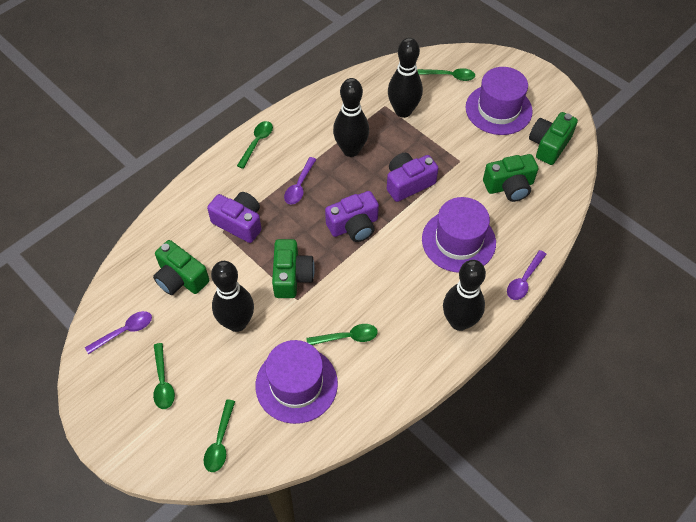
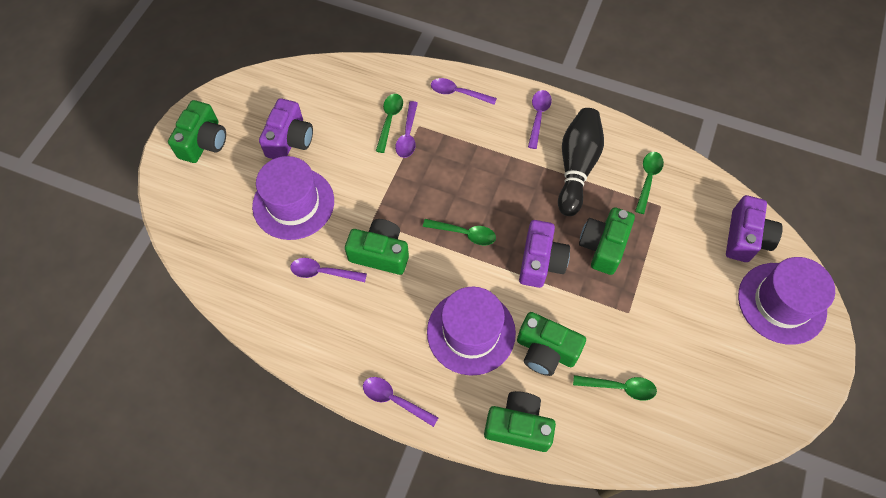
black bowling pin: [211,261,254,332] [333,78,369,157] [388,38,423,118] [443,260,486,331] = 4 -> [558,108,604,216] = 1
green camera: [153,240,209,295] [272,239,315,298] [483,154,538,202] [529,112,578,165] = 4 -> [168,100,226,163] [345,219,409,275] [484,391,556,452] [517,312,586,376] [579,207,635,275] = 5
green spoon: [153,343,175,409] [204,400,235,472] [237,121,273,169] [306,324,378,345] [417,68,475,81] = 5 -> [376,94,403,153] [423,219,496,246] [573,375,657,401] [635,152,664,214] = 4
purple spoon: [85,311,152,354] [284,157,316,204] [507,250,547,300] = 3 -> [290,258,367,282] [363,377,439,427] [395,101,418,158] [431,78,497,105] [528,90,552,149] = 5

